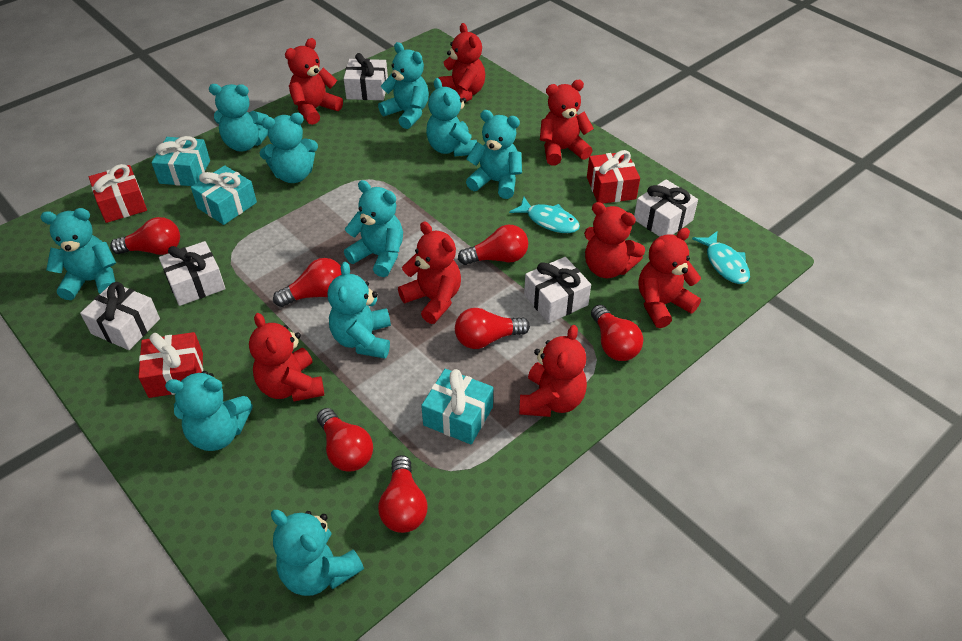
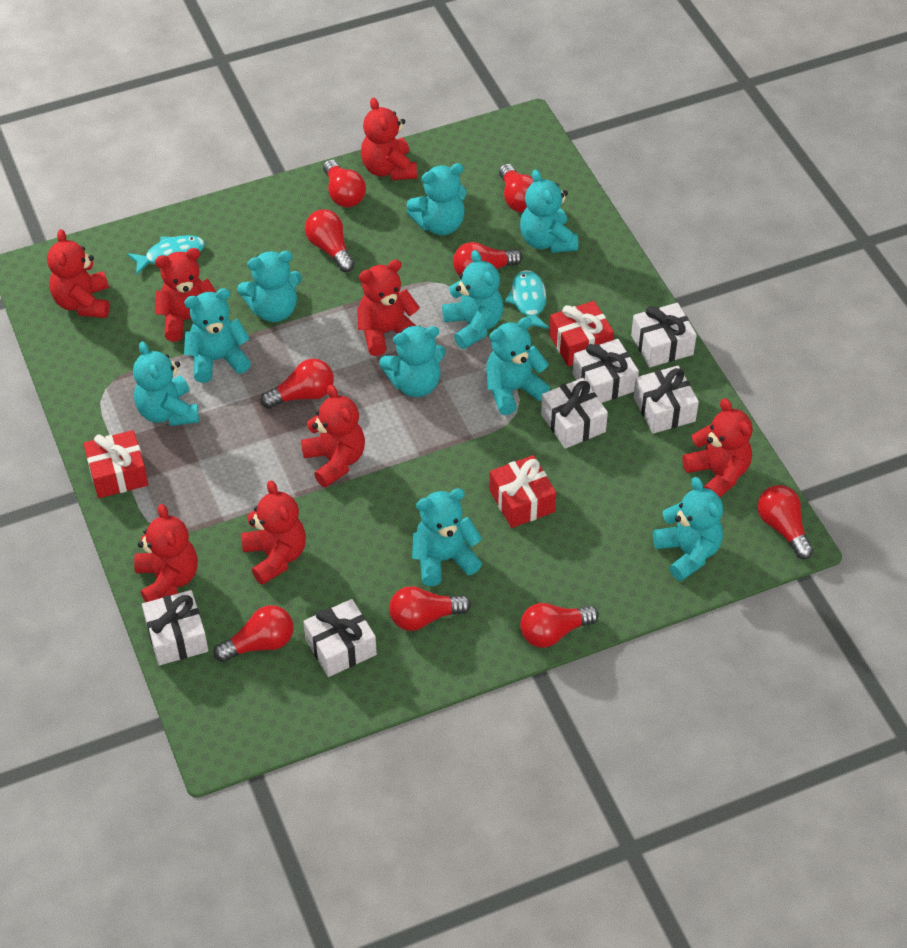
red light bulb: [110,217,180,255] [273,258,342,307] [317,408,373,471] [378,455,427,533] [455,308,530,349] [458,225,528,265] [591,305,643,361] = 7 -> [213,605,294,662] [260,359,334,409] [305,210,355,272] [323,159,366,207] [389,586,471,631] [453,242,522,276] [499,164,534,213] [520,603,599,648] [757,485,814,559] = 9
turquoise gift: [151,136,210,186] [191,165,257,225] [421,369,493,444] = 3 -> none = 0
white gift: [80,282,160,350] [159,241,226,306] [344,53,388,100] [524,257,591,323] [634,179,698,237] = 5 -> [142,590,208,666] [303,599,377,677] [541,378,608,449] [572,339,639,403] [631,303,697,367] [633,365,699,434] = 6

